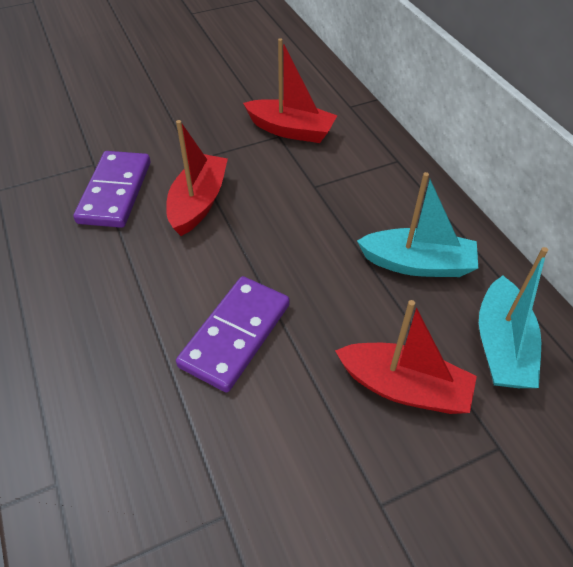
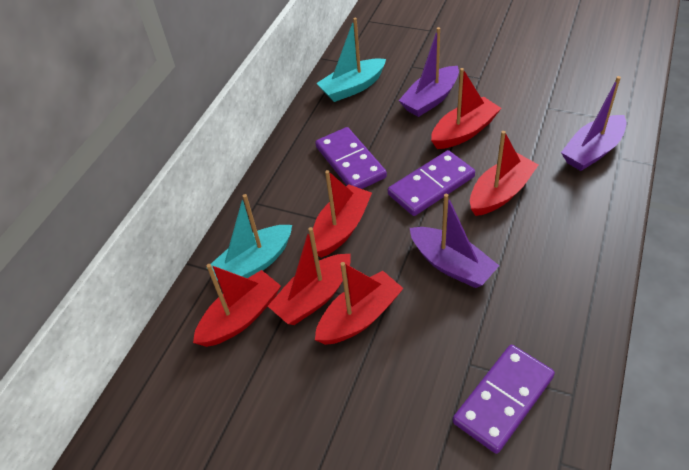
purple boat: none = 0 -> [398,27,459,117] [410,194,499,288] [561,76,627,171] = 3
purple domino: [73,151,150,228] [176,276,290,393] = 2 -> [315,127,387,189] [388,150,475,216] [453,345,555,454] = 3
red boat: [166,120,228,236] [243,38,337,143] [335,300,477,414] = 3 -> [193,264,281,347] [268,227,351,325] [313,170,372,258] [315,262,404,345] [431,68,501,149] [470,131,538,216] = 6

